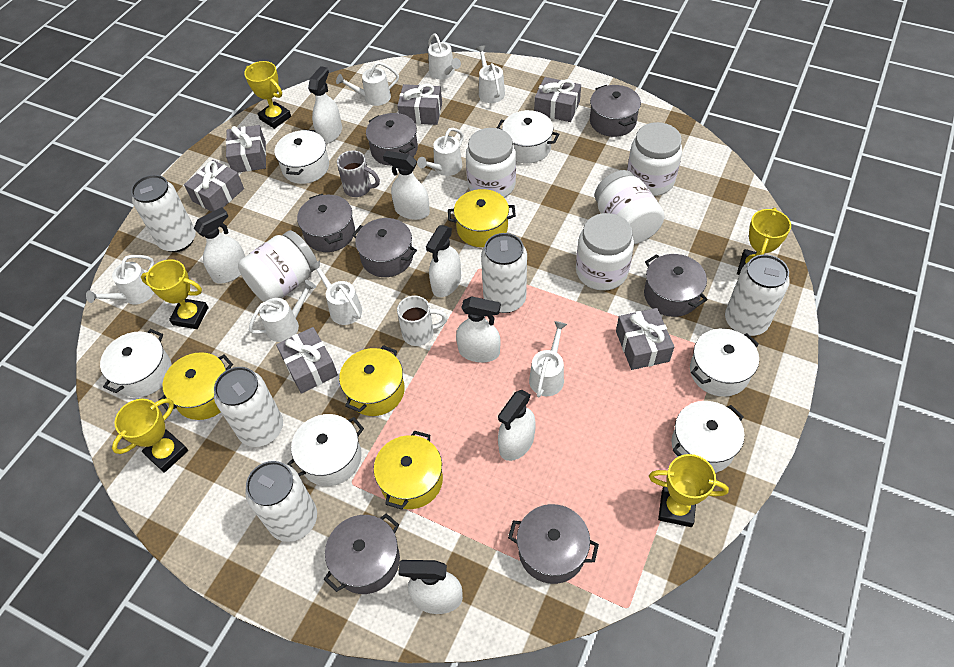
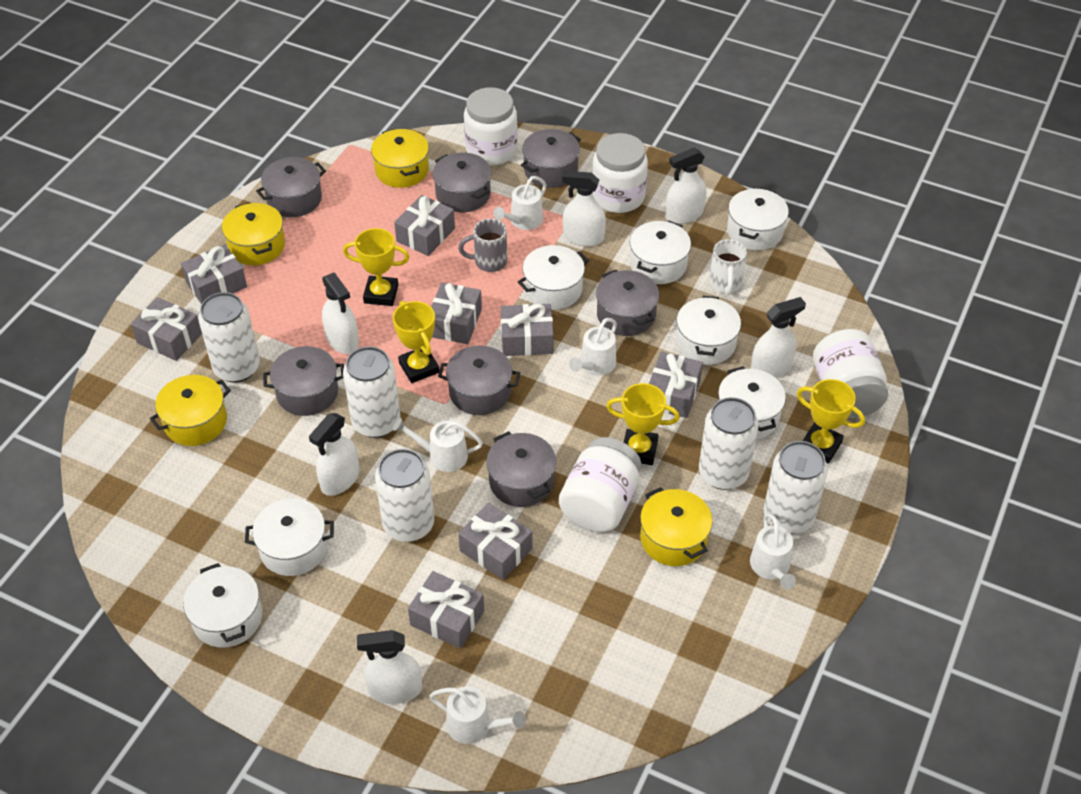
grey gift: [184,160,244,212] [226,125,266,173] [276,327,338,394] [397,83,442,125] [534,77,581,122] [616,308,674,370] = 6 -> [131,297,202,361] [181,244,247,304] [394,195,455,256] [408,571,484,649] [431,283,482,344] [458,503,532,580] [501,304,554,356] [649,352,703,418] = 8
white jar: [238,230,317,302] [466,128,516,198] [576,213,634,291] [595,170,665,244] [627,122,682,196] = 5 -> [464,87,518,165] [559,437,641,532] [592,133,648,213] [813,329,888,418] = 4
white pot: [100,329,172,397] [275,129,329,184] [287,414,364,486] [497,110,559,164] [672,401,744,473] [690,328,759,397] = 6 -> [183,563,262,648] [245,499,334,576] [518,245,589,310] [630,221,691,284] [676,296,741,365] [718,366,786,439] [727,188,789,250] = 7
white spray bottle: [194,207,245,283] [308,66,342,144] [383,151,430,220] [398,560,463,614] [426,225,461,297] [456,296,501,362] [498,390,536,461] = 7 -> [309,413,359,496] [322,272,359,354] [357,630,422,704] [562,171,606,246] [666,148,706,224] [751,297,806,378] = 6
white watering can: [86,255,154,305] [249,280,316,342] [310,261,362,325] [336,62,399,106] [417,128,464,176] [428,34,461,79] [476,45,505,103] [529,321,567,397] = 8 -> [393,418,483,472] [429,686,526,744] [493,176,546,230] [569,318,617,376] [750,513,796,589] = 5
yellow trophy: [112,398,188,473] [141,259,208,329] [244,61,291,129] [649,454,729,527] [737,208,791,275] = 5 -> [343,228,410,306] [393,301,439,383] [606,383,680,465] [797,379,865,463] = 4

